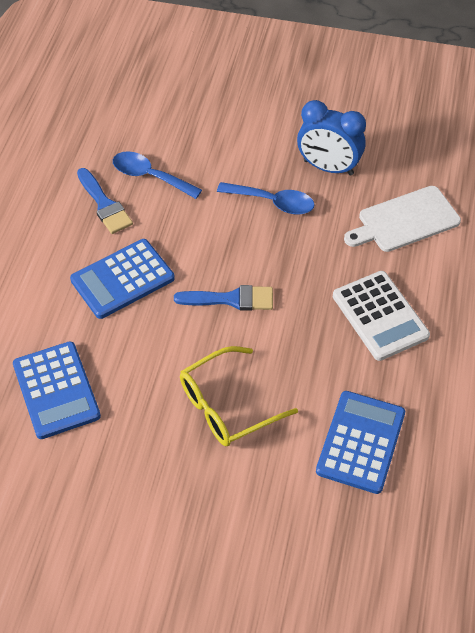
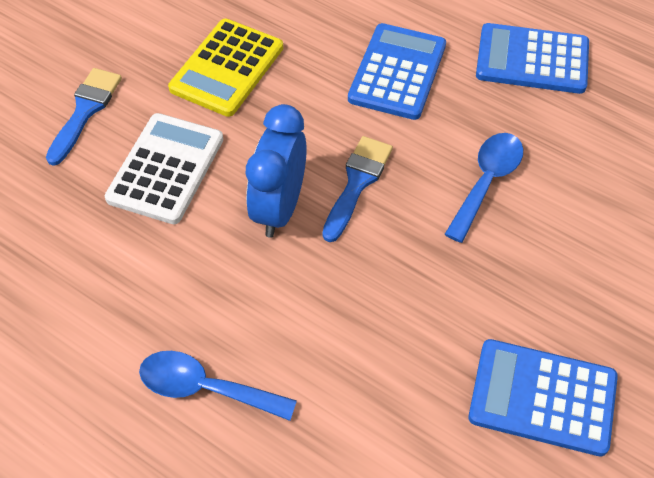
white cutting board: [344,186,461,252] = 1 -> none = 0
yellow calculator: none = 0 -> [168,19,283,117] = 1
yellow glasses: [180,346,298,446] = 1 -> none = 0

